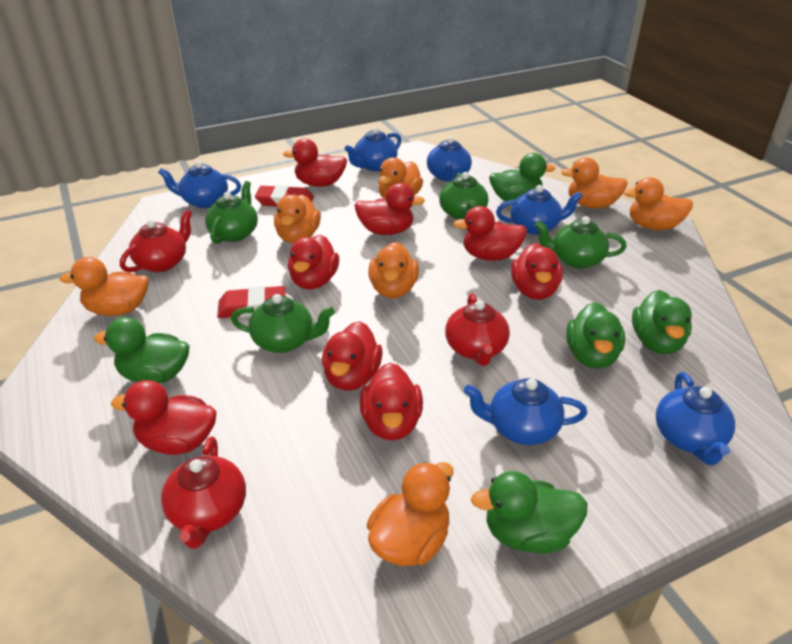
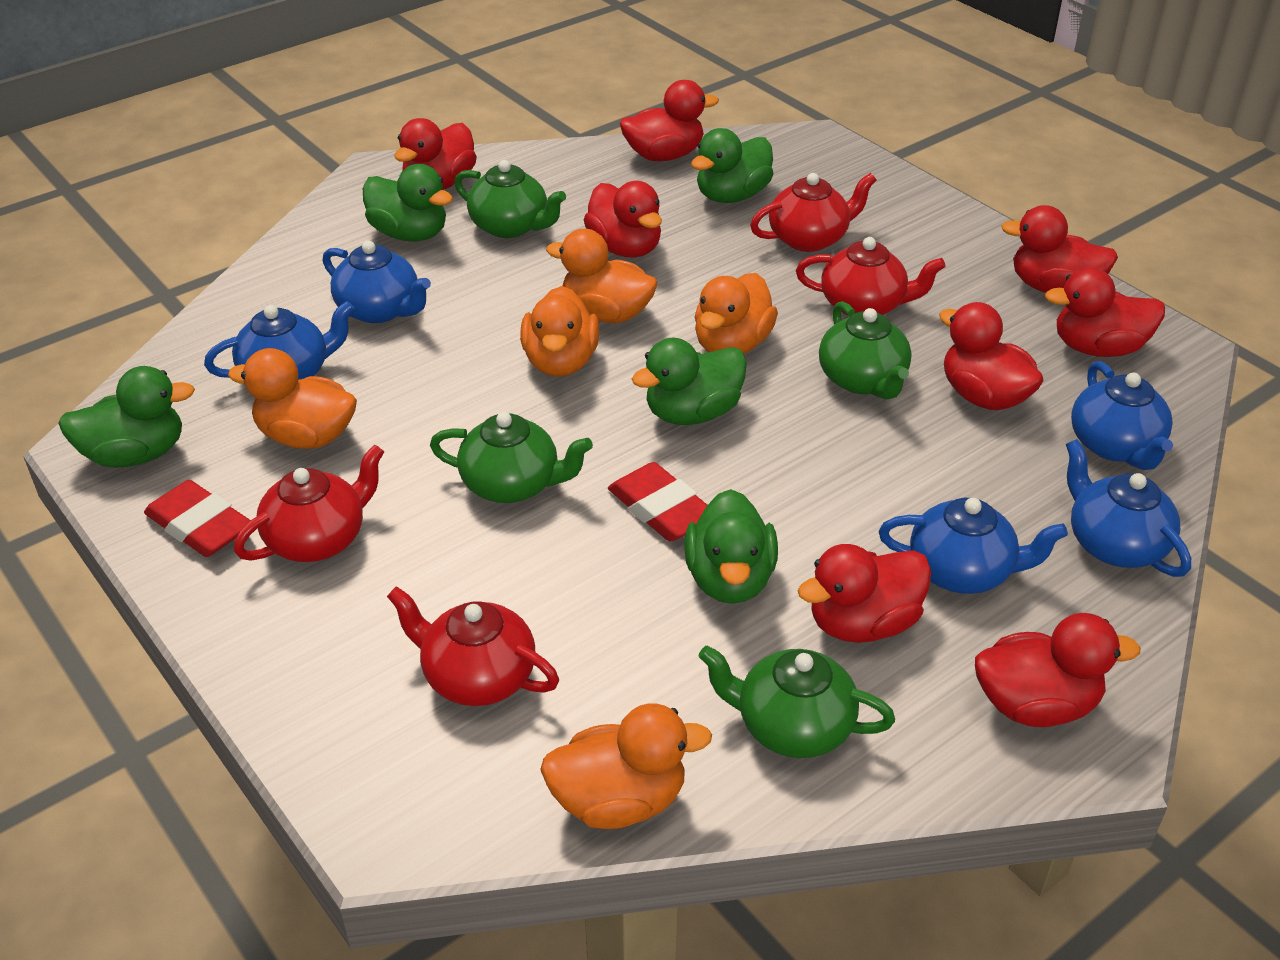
blue teapot: [158,161,241,208] [345,127,402,171] [427,136,472,182] [464,378,588,445] [496,185,583,235] [656,372,735,465] = 6 -> [204,301,355,380] [323,241,431,323] [879,498,1068,594] [1066,439,1191,577] [1071,361,1173,470] = 5
orange duck: [59,257,148,316] [274,195,321,243] [367,462,453,566] [368,242,419,298] [379,157,423,199] [561,157,628,208] [623,177,693,230] = 7 -> [228,348,357,449] [520,286,600,377] [540,704,712,829] [546,229,658,323] [695,273,778,354] = 5
red teapot: [120,210,192,272] [161,437,246,549] [445,293,510,366] = 3 -> [234,444,384,562] [387,586,559,706] [750,173,876,252] [796,237,946,316] = 4

